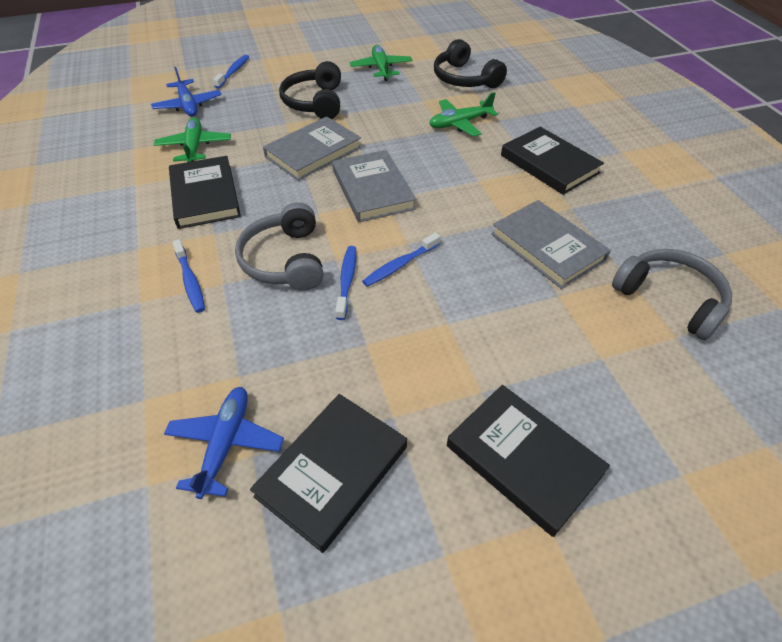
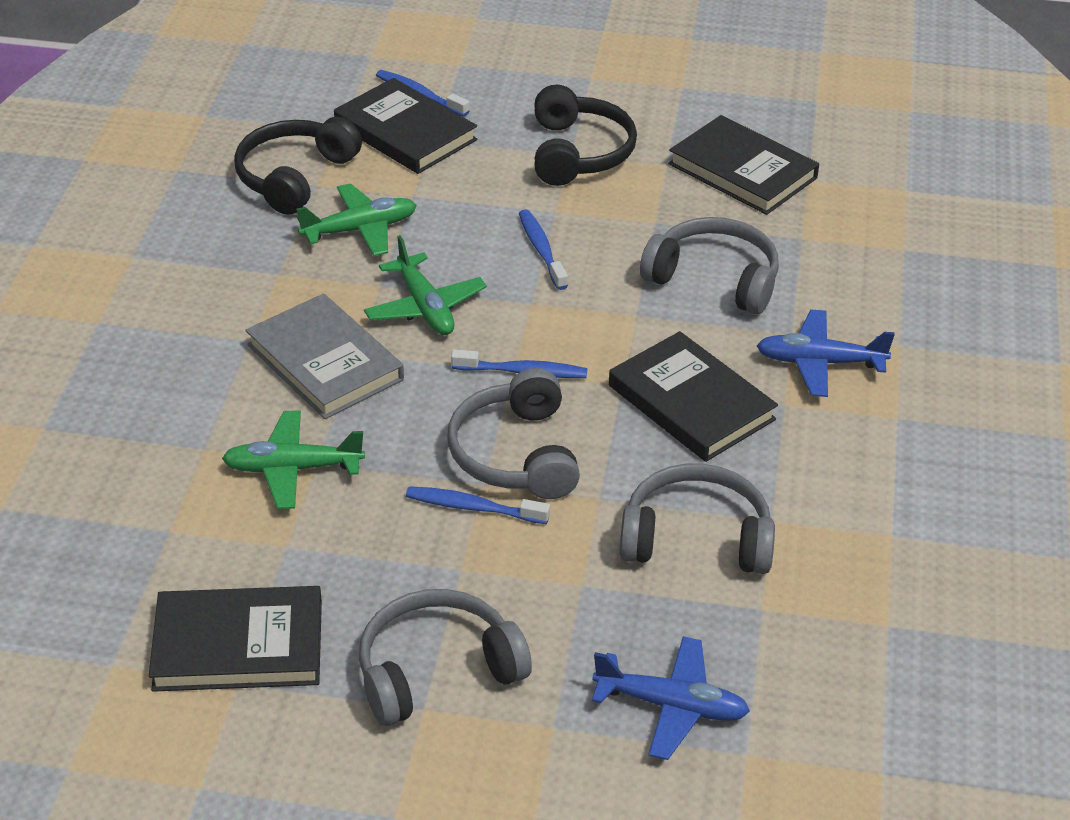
grey book: [263,116,362,181] [332,150,416,222] [491,200,611,289] = 3 -> [246,293,404,419] = 1
grey headphones: [235,202,323,291] [612,249,732,340] = 2 -> [359,589,532,726] [447,368,580,499] [620,464,775,574] [640,217,779,314] = 4

